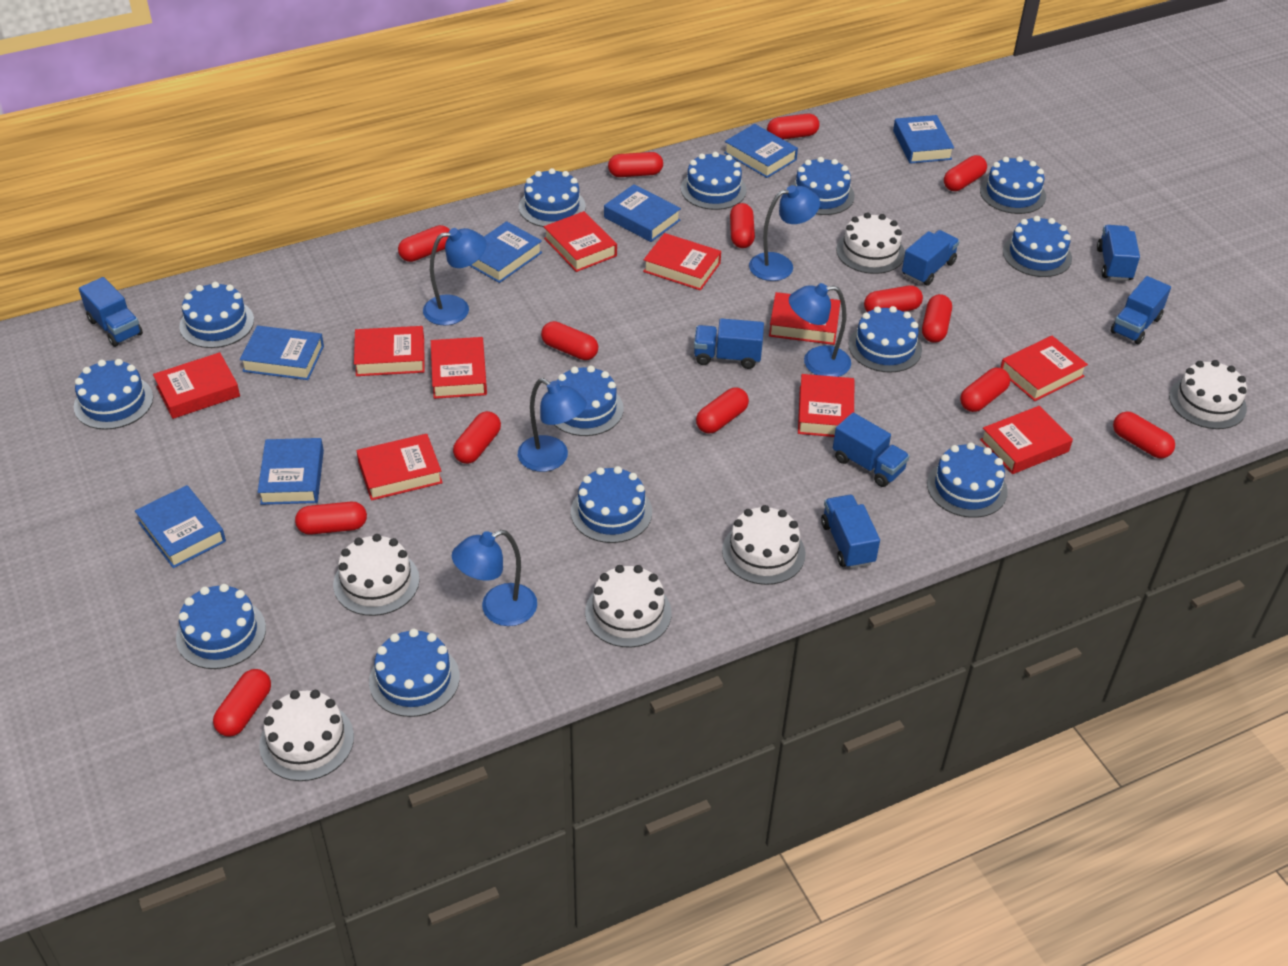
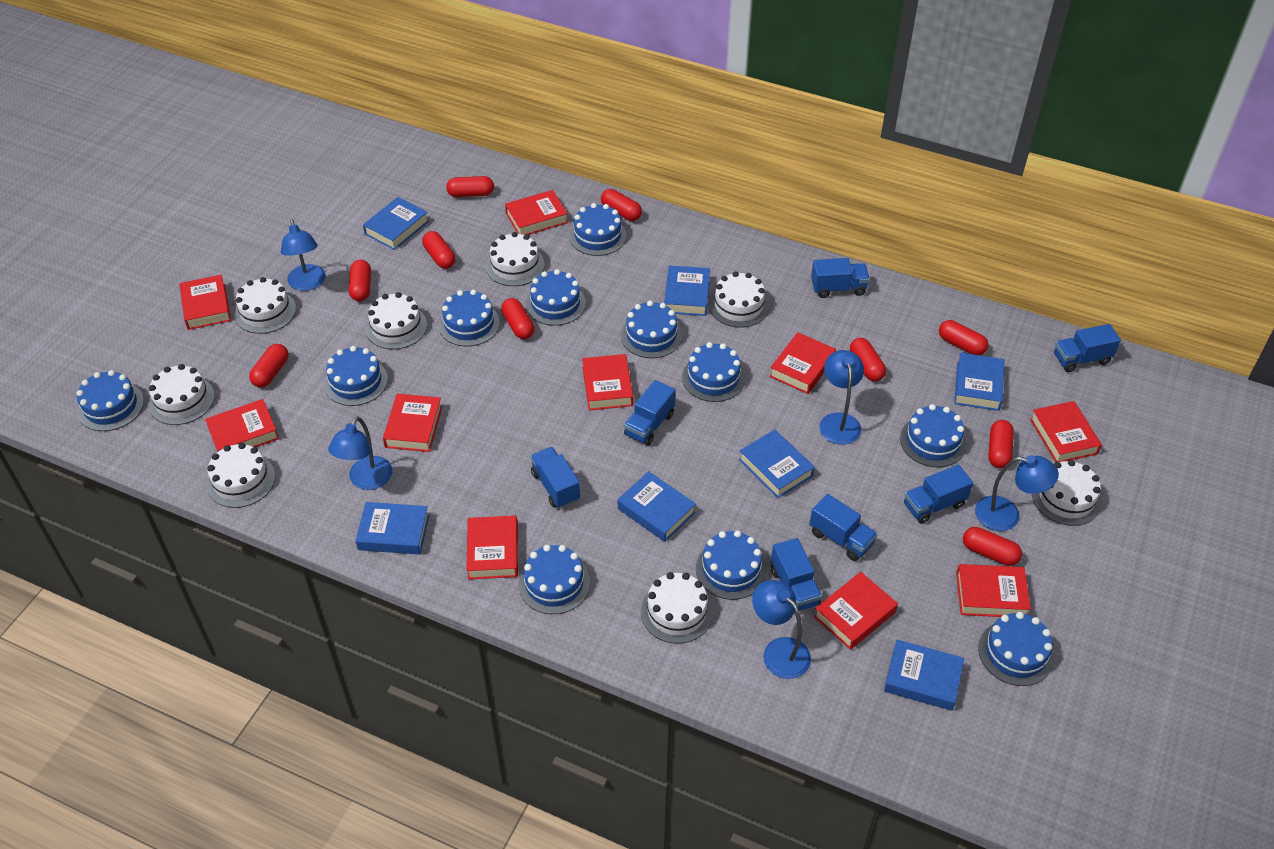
blue cake: [74,359,153,430] [176,584,266,669] [179,282,254,348] [369,629,460,717] [519,168,586,227] [554,366,624,436] [571,466,652,543] [681,152,747,210] [791,157,855,215] [849,306,922,373] [927,442,1008,518] [980,156,1046,214] [1003,216,1072,277] = 13 -> [76,370,144,431] [324,346,388,406] [438,290,500,346] [519,545,590,614] [526,269,586,326] [569,203,627,256] [621,301,682,358] [682,342,745,402] [696,530,767,600] [900,404,967,467] [978,612,1054,686] = 11
red capsule: [213,669,271,737] [295,502,367,535] [398,225,450,262] [453,411,501,464] [541,321,598,360] [608,152,663,177] [696,388,749,434] [730,203,755,248] [767,114,820,139] [864,285,923,312] [922,294,952,343] [944,155,987,191] [960,368,1010,412] [1113,412,1175,458] = 14 -> [249,344,289,388] [349,260,371,301] [422,231,456,269] [446,176,494,197] [501,298,535,339] [601,189,642,221] [850,338,886,381] [939,320,988,355] [963,527,1022,566] [988,420,1014,468] = 10
white cake: [259,690,354,781] [333,534,420,616] [585,565,671,648] [722,505,806,585] [836,212,905,274] [1169,360,1247,429] = 6 -> [149,364,215,425] [207,443,275,508] [234,277,296,334] [365,292,427,349] [486,232,545,286] [641,572,713,644] [709,271,769,328] [1032,460,1101,526] = 8

